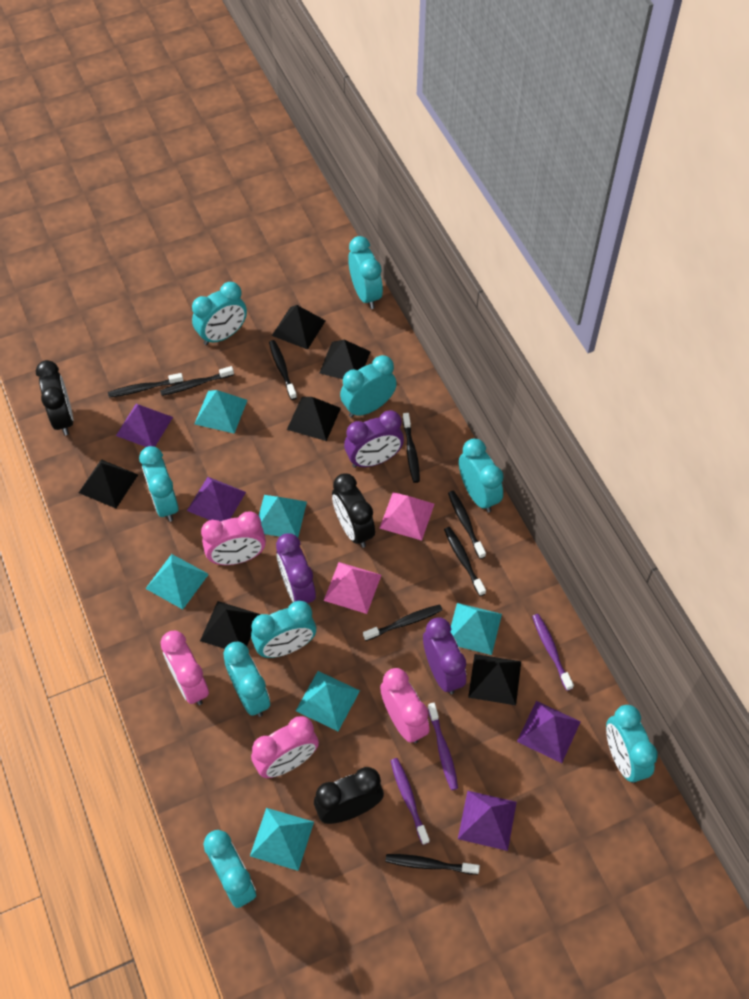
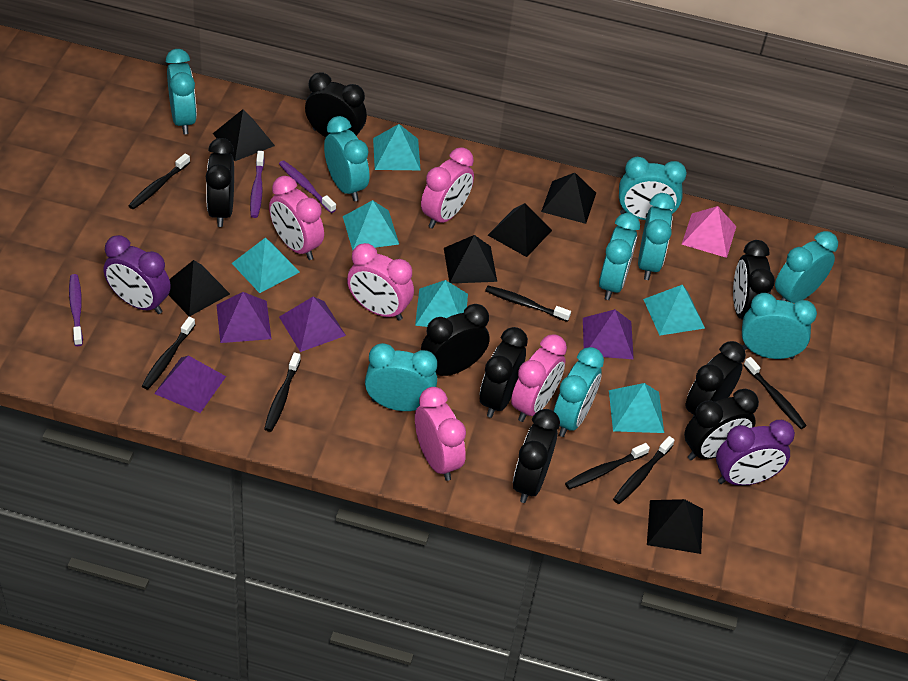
black clock: [36,360,73,435] [314,767,384,824] [332,473,375,548] = 3 -> [205,138,234,227] [305,72,367,137] [421,304,490,376] [480,327,528,418] [513,409,560,503] [684,389,759,460] [685,341,746,418] [733,240,775,320] = 8
black toothbrush: [108,373,183,398] [160,366,234,396] [269,340,297,400] [363,604,442,641] [385,854,480,875] [403,413,420,483] [444,527,486,596] [448,491,486,559] = 8 -> [128,154,190,209] [142,317,195,390] [264,352,301,432] [485,286,571,322] [565,443,650,489] [613,436,675,504] [744,357,807,429] = 7
pink clock: [160,630,209,705] [201,512,266,565] [251,716,319,778] [380,668,430,743] = 4 -> [269,176,324,260] [347,243,414,321] [415,387,466,481] [421,147,474,228] [511,334,567,422] = 5
pink pyramid: [324,562,381,614] [380,492,435,540] = 2 -> [681,206,737,258] = 1
purple clock: [276,533,316,603] [344,410,404,468] [423,618,466,694] = 3 -> [104,235,171,314] [716,420,795,486] = 2

